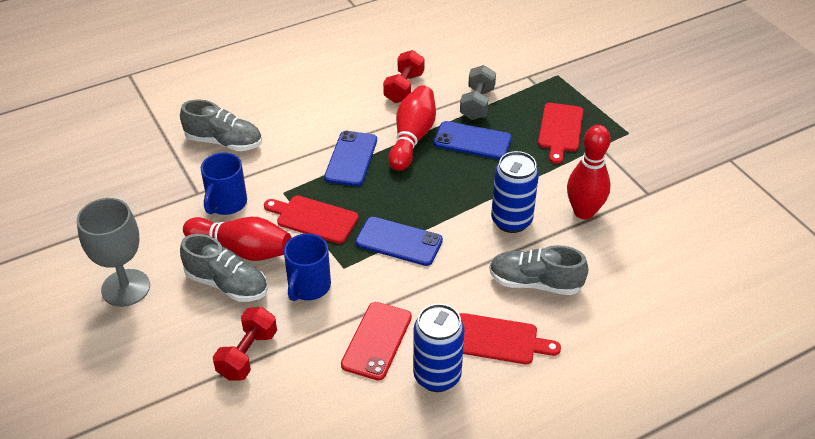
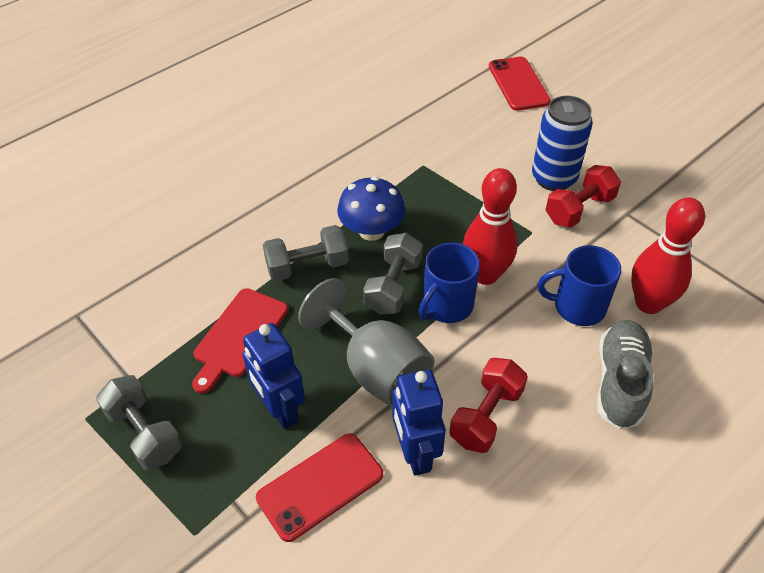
blue can: [413,304,465,392] [491,151,539,233] = 2 -> [532,96,593,191] = 1
blue mushroom: none = 0 -> [337,176,405,241] = 1
blue phone: [324,131,377,186] [355,217,443,266] [434,121,512,160] = 3 -> none = 0
blue robot: none = 0 -> [242,323,305,429] [392,369,446,476] = 2
grey dumbbell: [460,65,496,120] = 1 -> [96,375,182,470] [263,225,349,281] [363,233,423,315] = 3
grey shoe: [180,99,262,151] [180,234,268,302] [489,245,588,295] = 3 -> [597,320,654,429] = 1
red bowling pin: [183,217,291,261] [388,86,436,171] [567,125,611,219] = 3 -> [463,168,518,285] [631,197,705,314] = 2
red cutting board: [264,196,359,244] [459,313,561,364] [538,103,583,164] = 3 -> [192,288,288,394] = 1
red phone: [341,302,412,380] = 1 -> [256,433,383,542] [489,57,551,111] = 2

